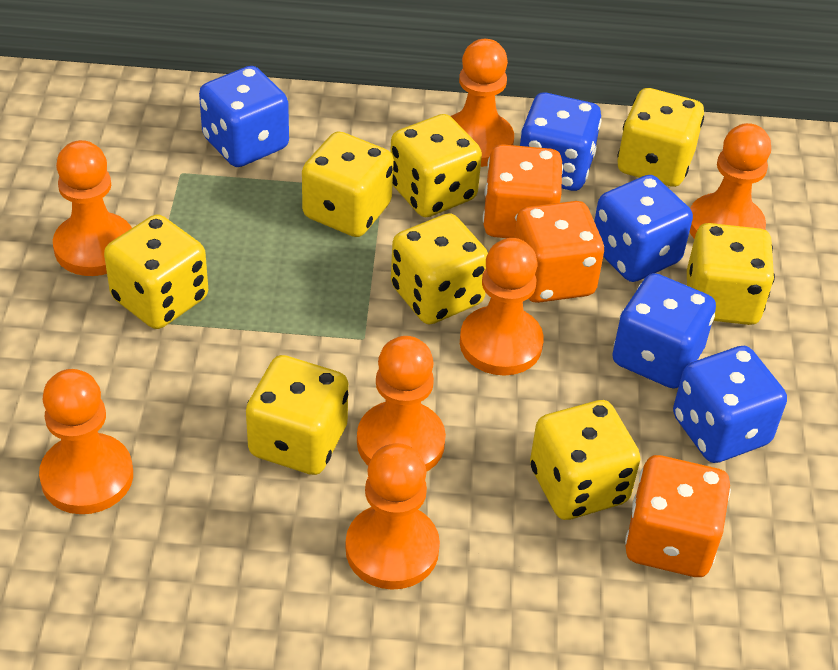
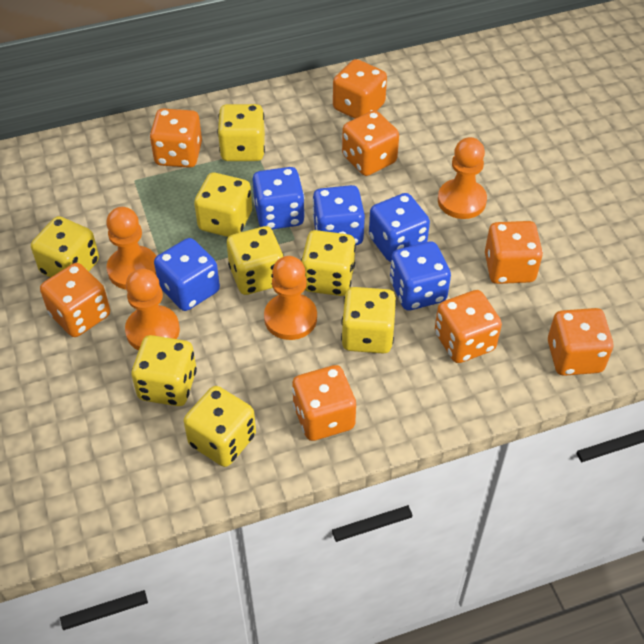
orange dice: [483,144,563,238] [514,201,604,303] [625,455,731,577] = 3 -> [40,263,110,337] [150,108,202,168] [292,365,356,441] [333,59,387,119] [342,110,399,176] [435,290,502,363] [485,221,543,284] [548,308,613,376] = 8
orange pawn: [39,369,133,514] [53,140,132,276] [346,443,440,590] [357,336,446,472] [451,39,514,167] [460,238,544,376] [690,123,771,239] = 7 -> [106,207,157,290] [125,269,180,351] [264,256,317,340] [438,137,487,219] = 4

